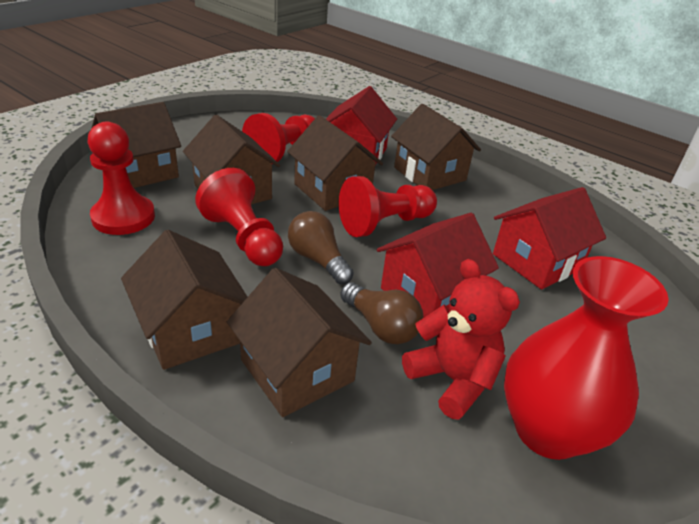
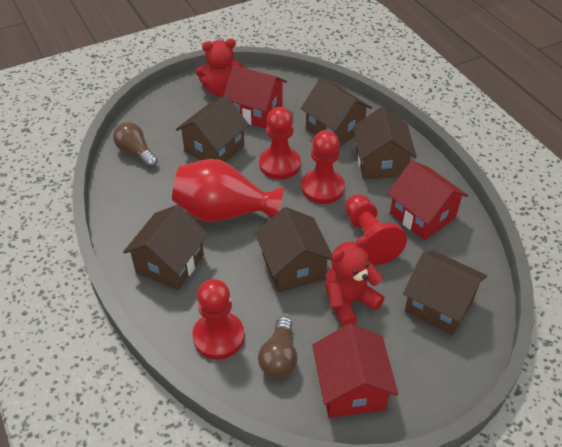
red teddy bear: [402,259,520,420] = 1 -> [196,38,243,97] [325,236,384,327] = 2

